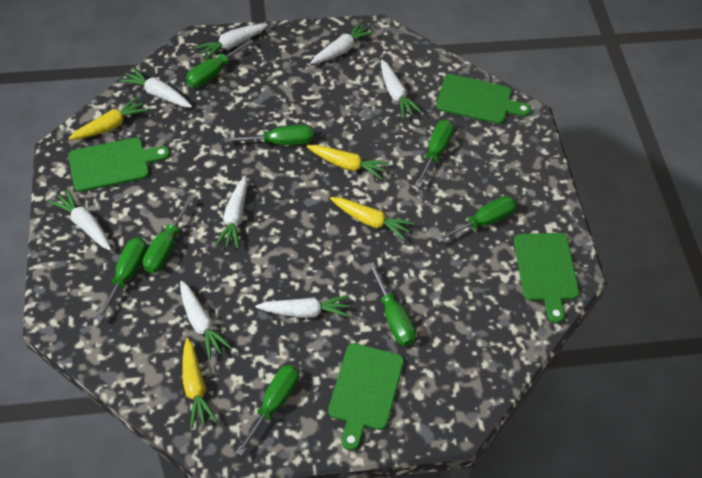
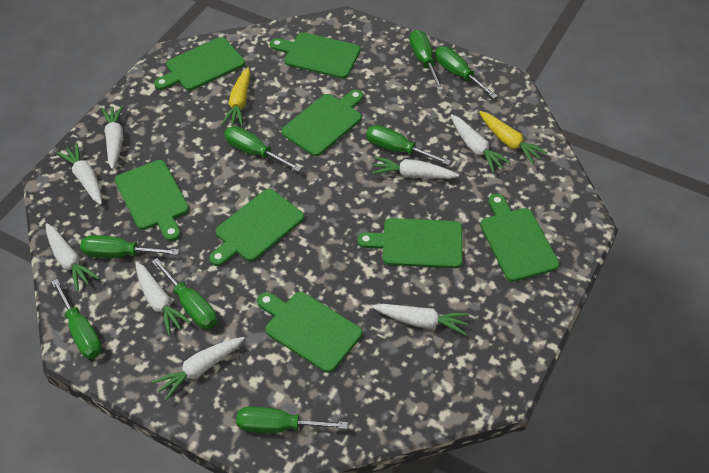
green cutting board: [68,138,170,192] [328,343,404,451] [436,74,531,124] [514,233,579,323] = 4 -> [115,160,189,241] [154,37,245,91] [209,189,304,266] [257,292,362,373] [270,32,360,79] [281,90,364,156] [357,218,462,268] [480,194,559,282] = 8
yellow carrot: [69,97,149,140] [182,338,217,428] [307,145,389,180] [330,197,414,240] = 4 -> [221,67,250,127] [479,111,548,165] = 2

